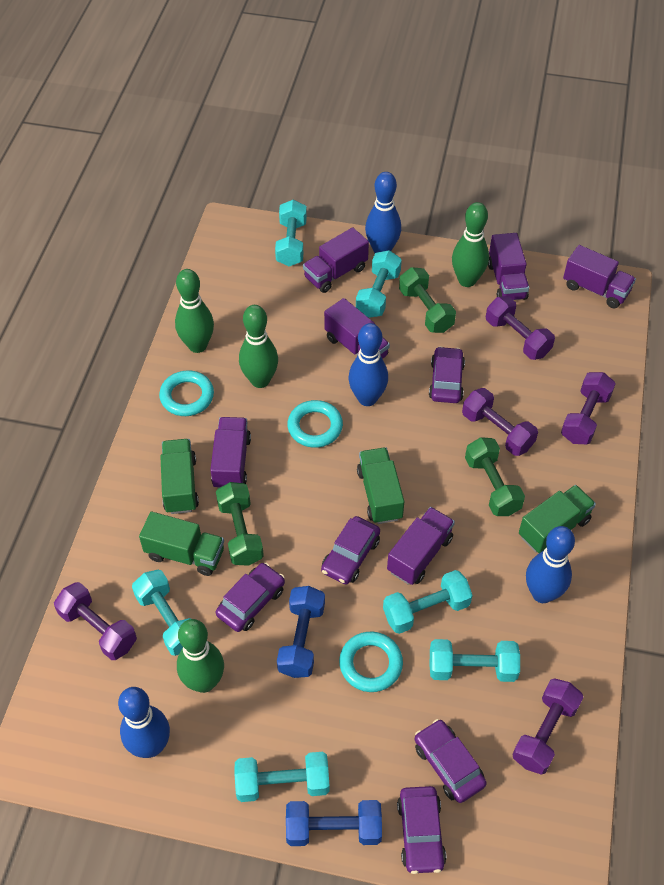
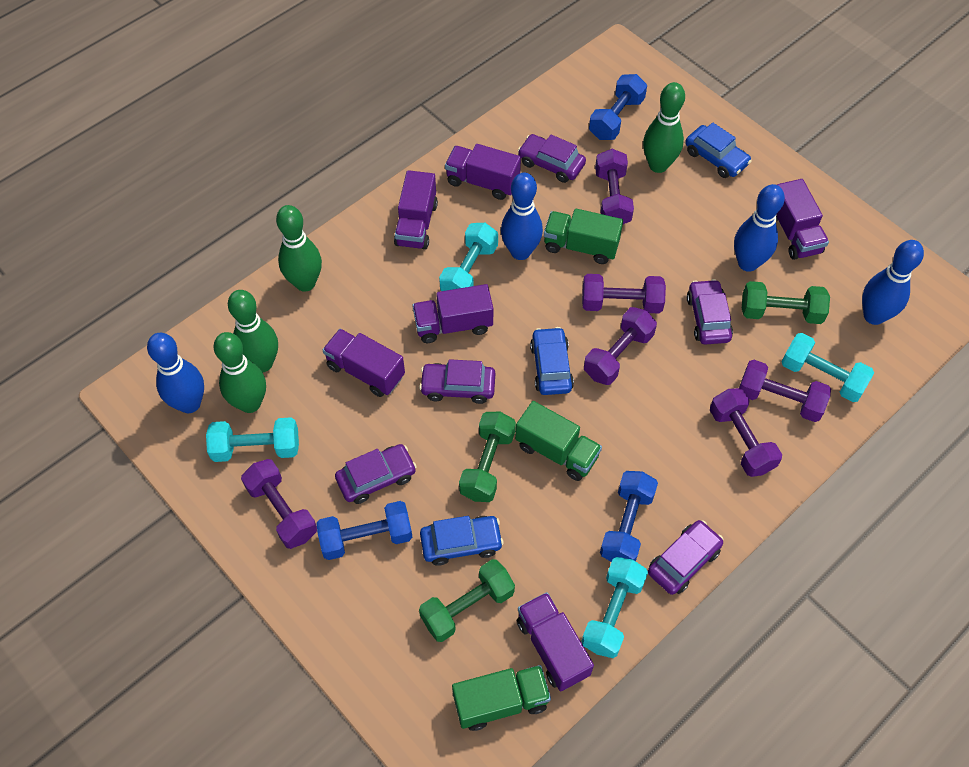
blue car: none = 0 -> [420,516,503,566] [530,327,574,395] [685,122,752,178] = 3
blue dumbbell: [277,586,325,678] [286,800,382,846] = 2 -> [316,501,412,560] [589,74,647,140] [600,471,658,562] = 3
green truck: [139,512,224,576] [160,439,199,514] [357,447,404,524] [519,485,596,553] = 4 -> [452,665,551,731] [515,401,602,481] [544,209,623,264] = 3
purple dumbbell: [54,582,137,660] [462,388,538,456] [486,296,555,360] [512,678,583,775] [561,372,616,444] = 5 -> [241,459,317,549] [582,274,666,313] [584,307,657,385] [595,149,634,224] [710,388,782,477] [739,360,831,422] = 6
turquoise dumbbell: [132,570,191,656] [235,752,330,802] [275,200,307,266] [356,250,402,318] [383,570,473,634] [430,639,520,682] = 6 -> [206,417,299,462] [439,223,498,291] [581,557,648,658] [782,333,874,402] = 4
turquoise ring: [159,370,214,416] [287,400,343,448] [339,632,403,692] = 3 -> none = 0

